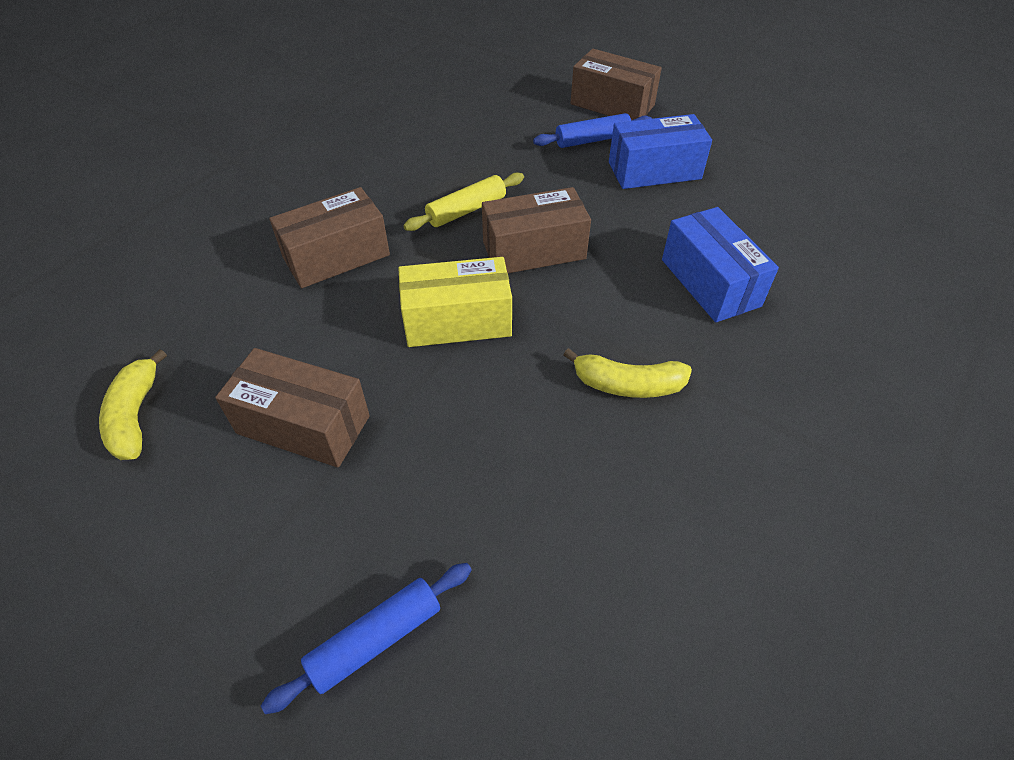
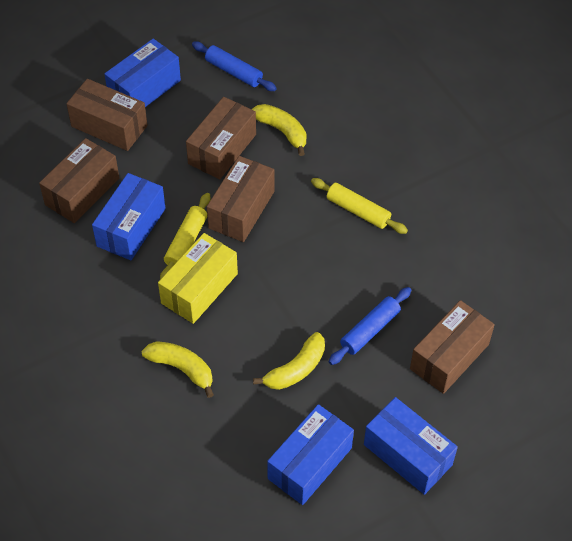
blue box: [609,114,712,189] [662,207,779,322] = 2 -> [92,173,166,260] [104,39,181,107] [267,404,354,505] [364,397,458,495] = 4
brown box: [215,348,370,467] [269,187,390,288] [482,187,591,273] [571,49,662,120] = 4 -> [39,138,119,223] [66,79,148,151] [186,97,256,179] [207,156,275,242] [410,300,495,394] = 5
yellow banana: [99,349,167,460] [563,348,692,398] = 2 -> [142,341,214,398] [252,104,306,156] [253,332,325,390] = 3
yellow rolling pin: [404,172,524,231] = 1 -> [160,193,211,280] [311,178,408,234] = 2

